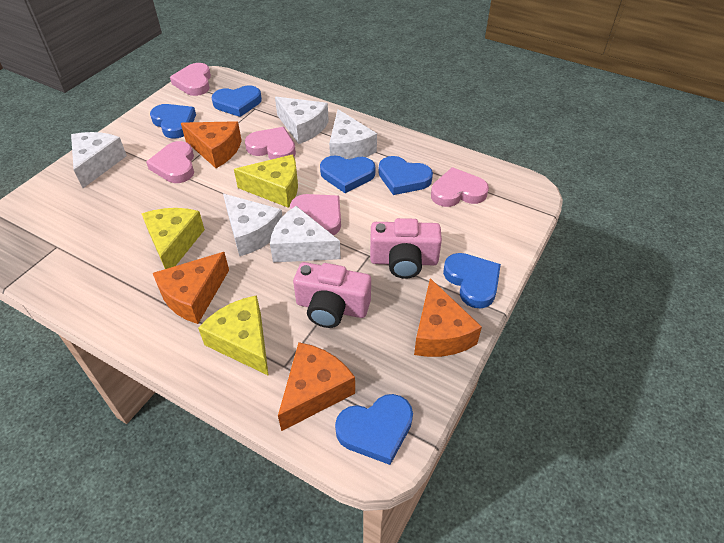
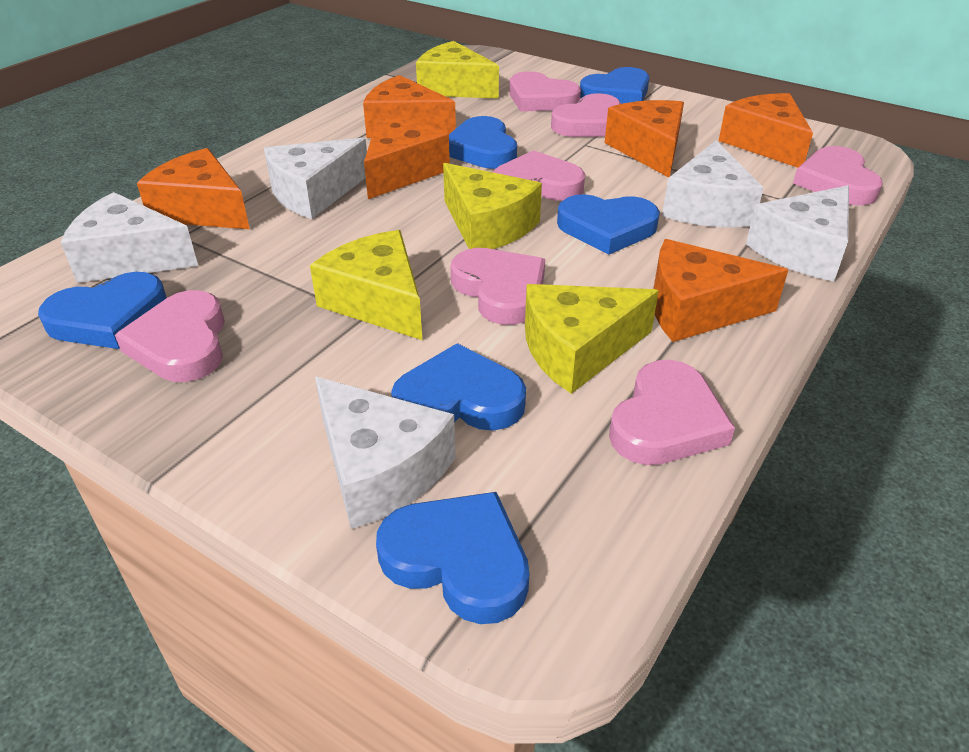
orange cheese: [153,252,229,324] [181,121,242,168] [278,342,355,431] [414,278,482,357] = 4 -> [137,148,250,229] [363,75,456,138] [364,117,450,199] [605,100,684,177] [653,239,788,342] [719,93,813,168] = 6
pink camera: [293,262,371,328] [370,218,442,279] = 2 -> none = 0
pink heart: [146,141,194,183] [170,63,211,96] [245,127,296,160] [290,194,341,235] [431,167,489,207] = 5 -> [115,290,225,382] [451,248,545,325] [492,150,585,201] [509,71,581,112] [551,93,621,137] [609,360,735,465] [793,146,883,206] = 7
yellow cheese: [142,208,205,269] [198,295,269,376] [234,154,298,208] = 3 -> [310,230,422,340] [416,41,499,99] [443,163,542,249] [525,284,659,394] = 4

